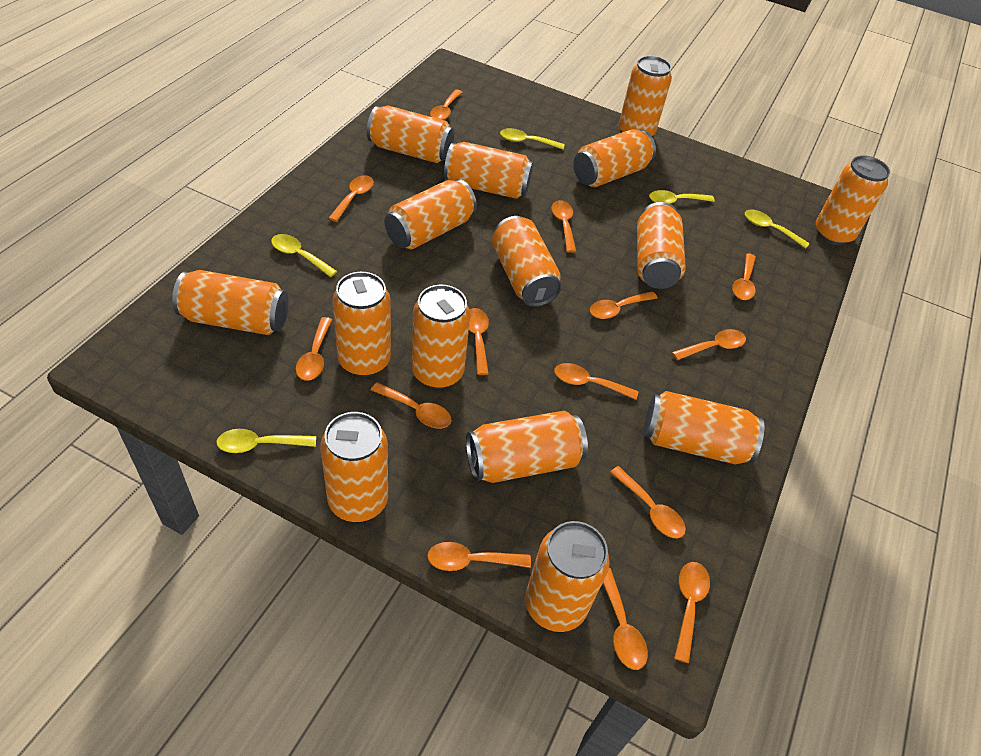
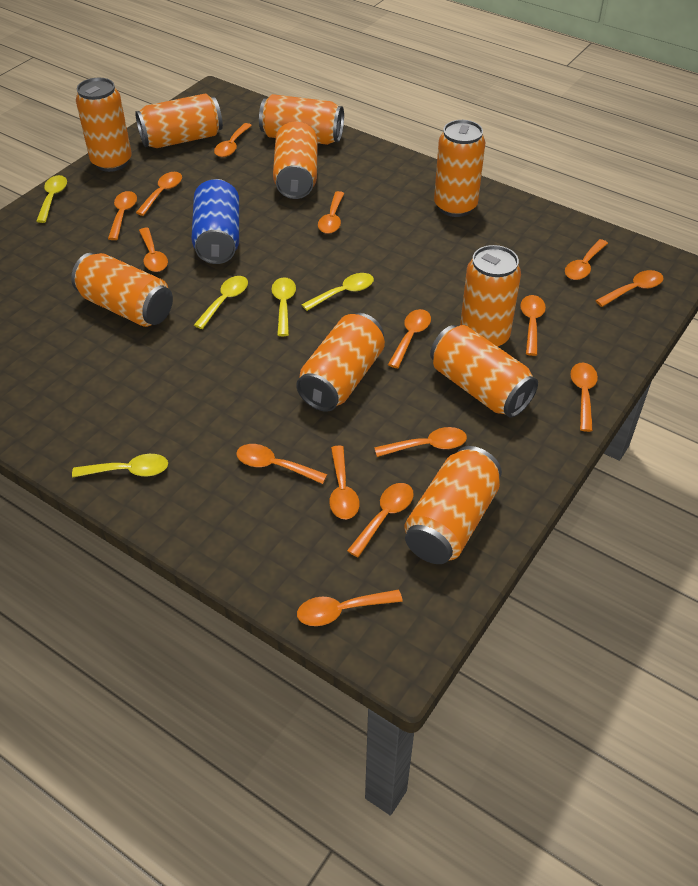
blue can: none = 0 -> [191,179,239,264] = 1
orange can: [172,270,289,335] [320,412,388,522] [332,272,391,377] [367,106,454,163] [384,179,477,250] [412,285,470,389] [444,142,533,199] [466,411,588,483] [492,216,562,307] [525,521,610,632] [573,129,656,187] [619,56,672,136] [637,202,686,289] [644,391,764,465] [816,155,890,245] = 15 -> [71,253,173,327] [76,78,132,172] [135,94,223,148] [259,94,344,145] [273,122,318,199] [296,313,385,412] [404,446,502,564] [430,325,538,418] [434,120,486,217] [460,245,521,347] = 10
orange spoon: [296,317,332,381] [329,175,374,222] [371,382,451,429] [427,542,531,571] [430,90,463,120] [469,308,489,375] [551,200,576,253] [554,363,639,400] [590,291,658,319] [603,568,648,670] [610,466,686,538] [672,329,746,360] [674,562,710,663] [732,253,756,300] = 14 -> [108,191,137,240] [136,172,182,216] [139,228,168,272] [214,123,252,157] [236,444,327,484] [297,590,403,626] [318,191,344,234] [329,446,359,519] [347,483,414,557] [374,427,467,457] [388,309,431,368] [520,295,546,356] [565,239,608,280] [570,362,598,432] [595,270,664,307] = 15

